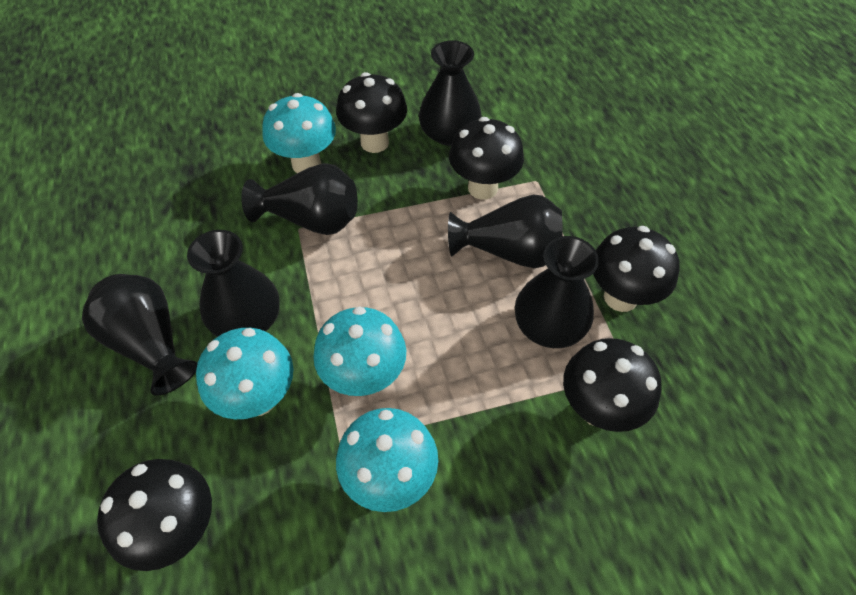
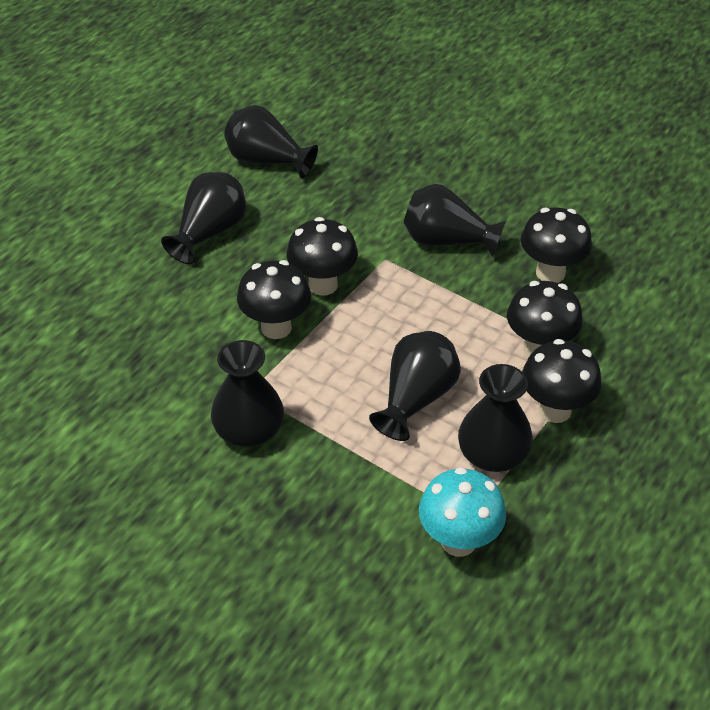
turquoise mushroom: [196,328,294,419] [262,93,336,173] [313,307,406,396] [336,408,438,512] = 4 -> [419,467,506,557] = 1

